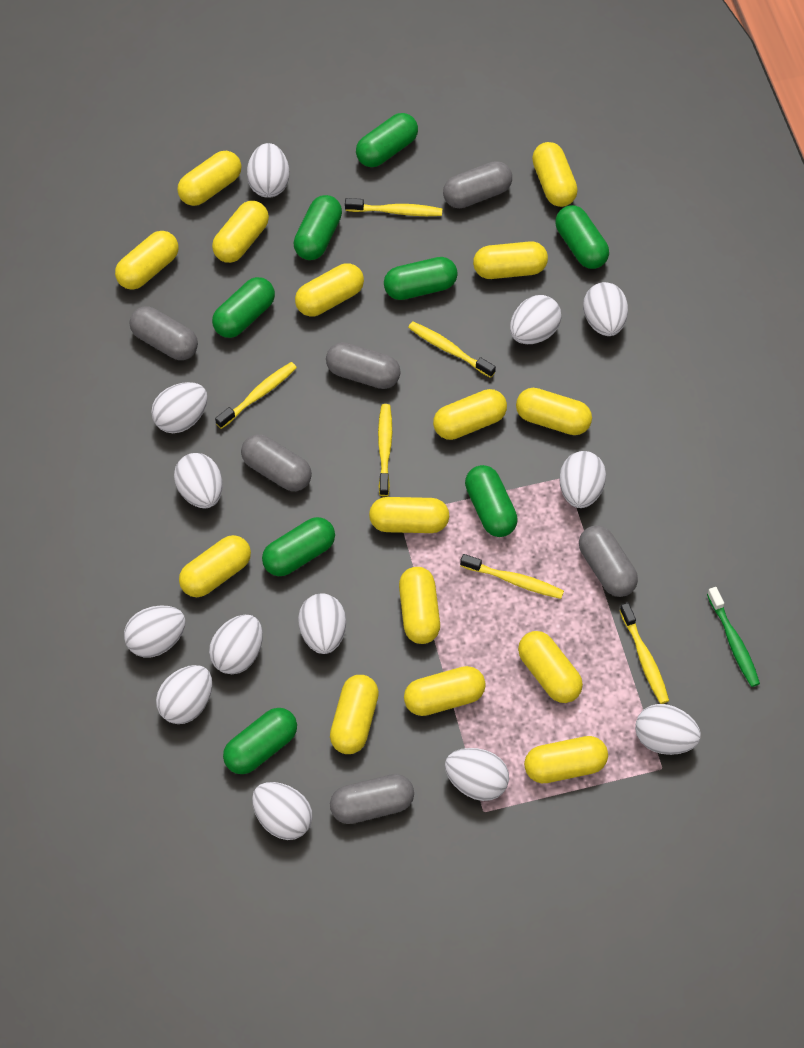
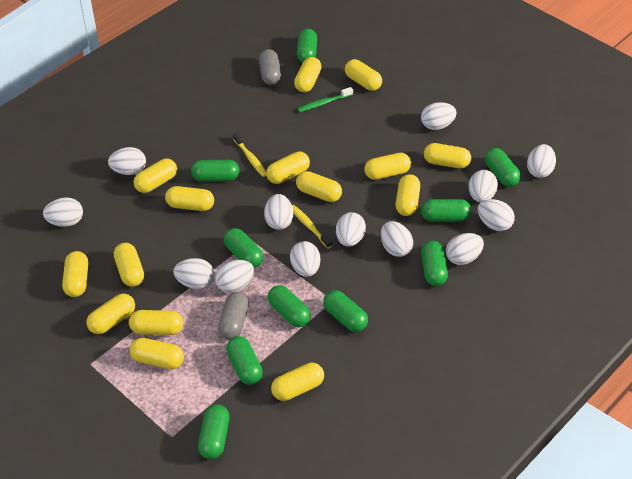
green capsule: [212,277,275,338] [223,708,297,774] [262,517,335,576] [294,195,342,260] [356,113,418,167] [384,257,458,300] [465,465,518,537] [555,205,609,269] = 8 -> [191,160,240,181] [198,404,230,459] [224,228,263,268] [226,336,263,385] [268,285,311,327] [297,29,317,63] [323,290,368,332] [421,199,471,222] [421,241,448,286] [485,148,521,187] = 10
grey capsule: [130,306,198,360] [241,434,312,491] [326,342,401,389] [330,774,414,824] [443,161,512,208] [579,525,638,597] = 6 -> [218,292,249,340] [259,49,281,85] = 2
yellow toothbrush: [215,362,297,429] [345,198,442,216] [378,404,392,496] [408,322,496,378] [460,554,564,599] [620,603,669,704] = 6 -> [233,133,266,177] [292,205,332,249] = 2

